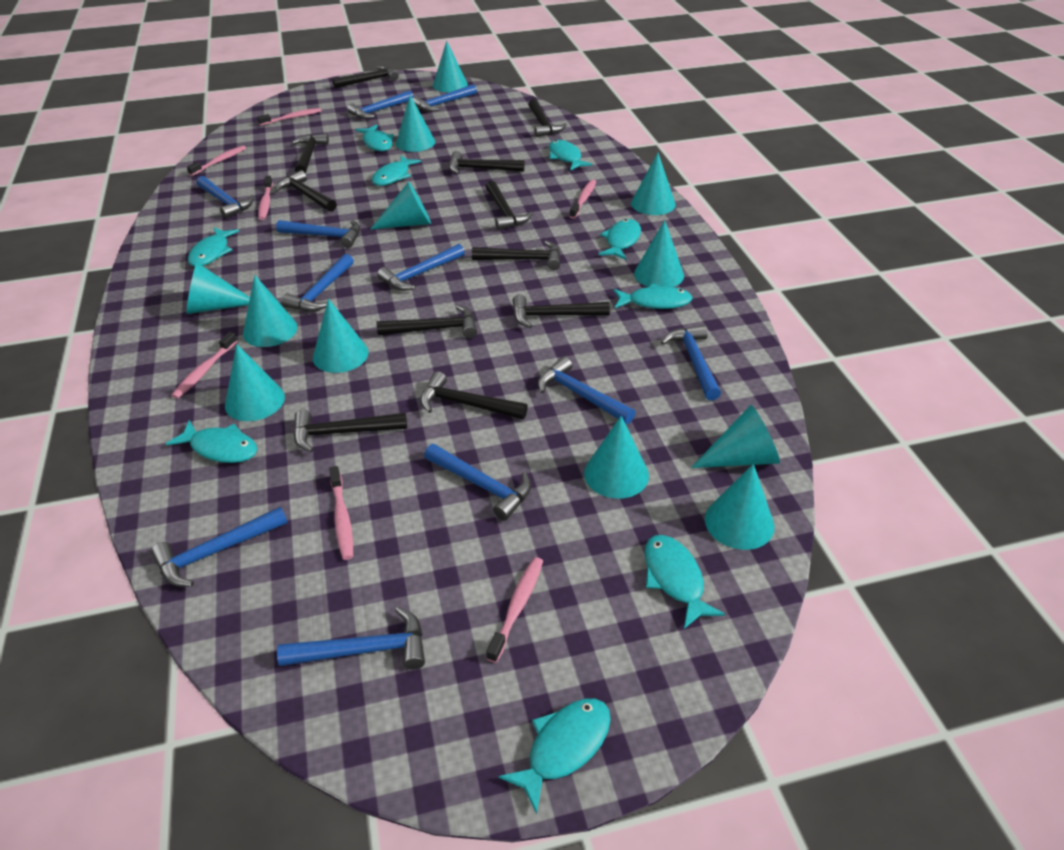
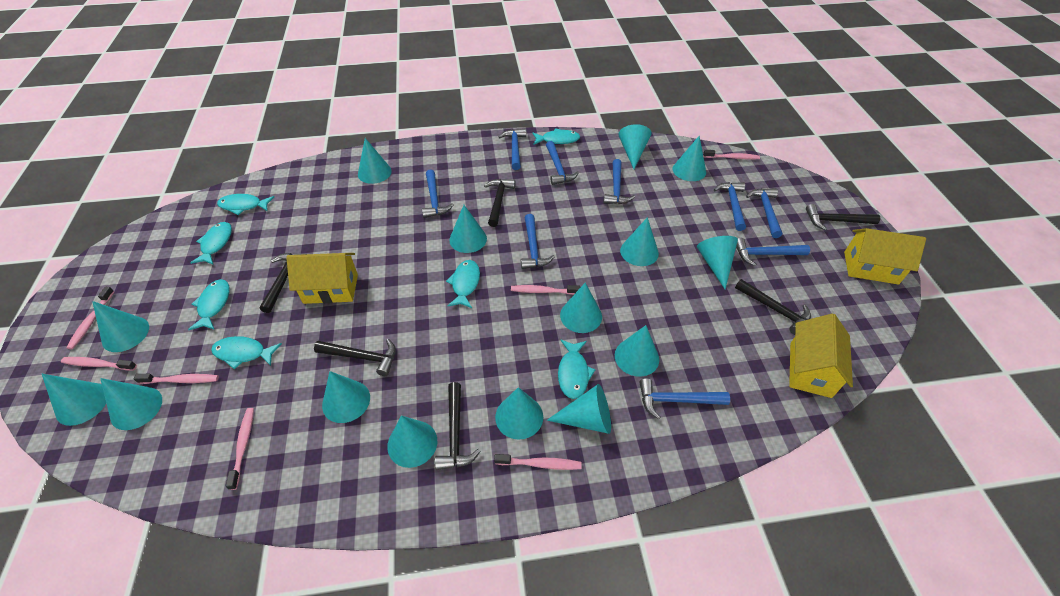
black hammer: [275,170,337,212] [292,133,329,174] [293,410,407,453] [332,66,399,89] [377,305,477,338] [420,371,528,419] [449,151,525,174] [472,241,560,270] [485,180,533,230] [512,294,610,328] [528,99,567,137] = 11 -> [259,253,304,313] [314,339,396,376] [435,382,481,470] [484,179,515,227] [735,279,811,335] [806,204,880,230] = 6
blue hammer: [151,507,288,587] [196,176,254,219] [276,220,360,248] [277,607,425,670] [281,254,354,312] [347,90,414,119] [377,244,465,291] [413,84,477,112] [424,444,531,521] [538,357,636,424] [661,325,721,401] = 11 -> [422,170,454,218] [499,128,526,170] [521,214,555,269] [546,141,579,185] [603,159,635,204] [639,378,730,419] [714,182,746,231] [736,238,810,266] [746,188,782,238] = 9
turquoise cone: [187,263,250,314] [225,344,285,421] [243,275,297,347] [313,299,369,373] [370,182,431,230] [396,95,435,152] [433,41,468,92] [584,416,649,499] [631,153,676,215] [634,220,684,287] [691,405,780,468] [705,464,774,550] = 12 -> [42,374,106,426] [92,301,149,352] [100,378,162,430] [322,371,370,423] [358,138,392,184] [387,416,437,468] [449,205,487,253] [495,387,543,440] [547,384,611,434] [560,283,602,333] [615,325,659,377] [618,124,652,169] [620,217,659,266] [673,136,706,181] [697,236,738,289] = 15
turquoise fish: [166,420,257,463] [188,227,239,266] [355,125,394,151] [372,156,421,186] [498,699,611,814] [549,140,593,171] [598,219,641,260] [613,283,693,309] [645,535,725,629] = 9 -> [188,279,230,330] [190,222,232,265] [211,336,282,369] [217,194,274,215] [446,260,480,308] [532,128,580,145] [558,340,595,399] = 7
yellow house: none = 0 -> [286,253,358,304] [789,313,853,398] [844,228,926,285] = 3

